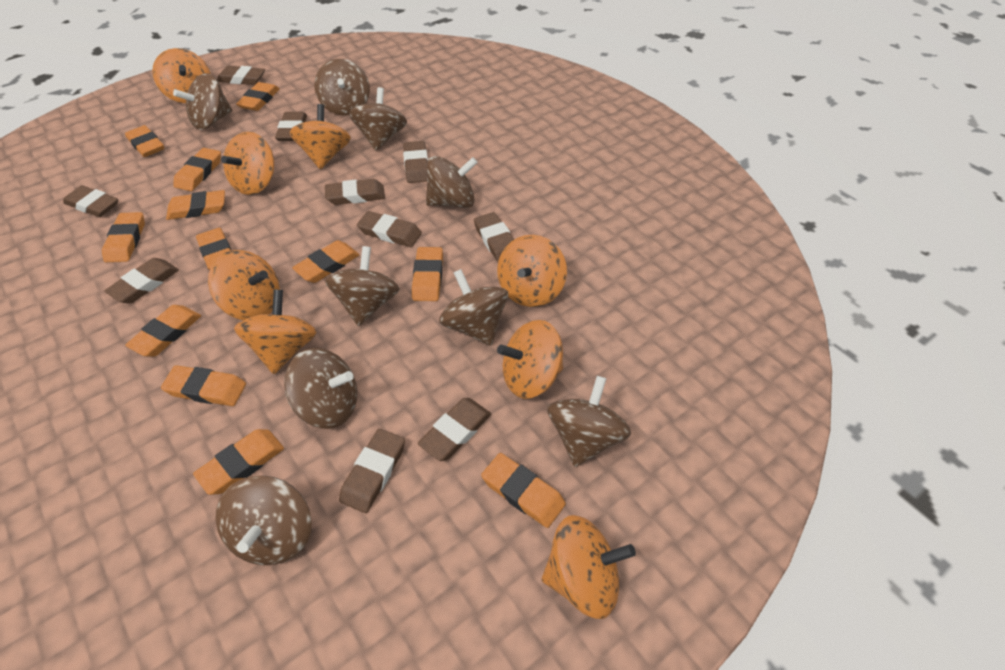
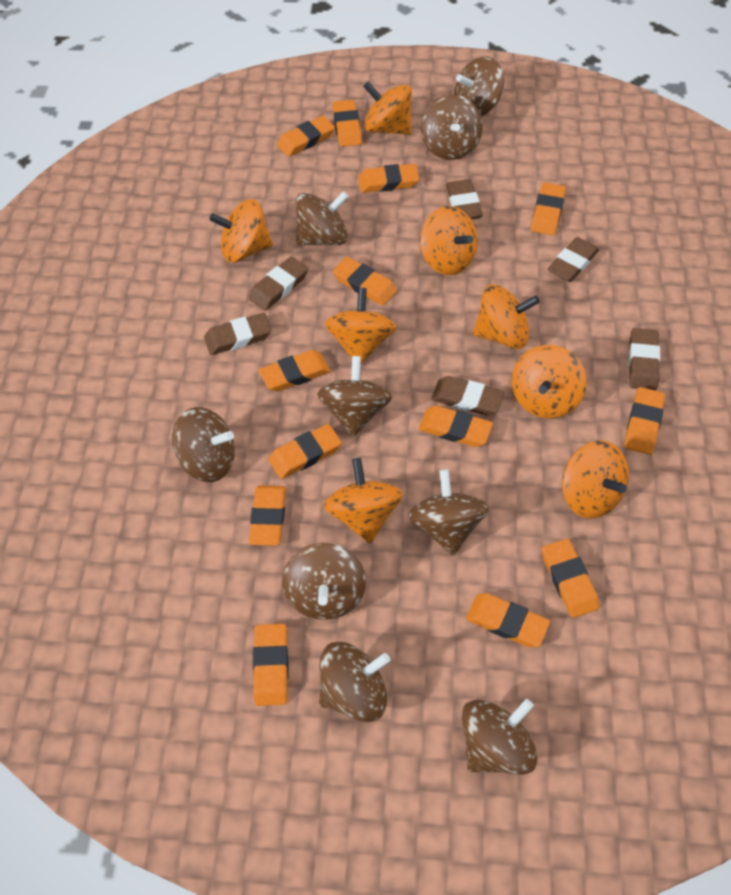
brown eraser: [63,185,118,217] [104,258,179,304] [217,66,265,85] [275,112,307,141] [325,179,385,205] [339,429,405,513] [357,211,422,247] [403,141,428,183] [418,398,491,461] [474,212,514,262] = 10 -> [204,313,272,355] [249,256,308,311] [431,376,505,416] [446,179,483,219] [548,237,599,282] [629,328,660,390] = 6
orange eraser: [102,212,145,262] [125,125,164,157] [125,305,201,357] [161,365,246,406] [166,190,225,220] [173,148,221,191] [193,429,284,495] [196,228,231,270] [236,82,280,111] [292,240,360,283] [412,247,443,301] [481,453,566,528] = 12 -> [249,485,286,546] [253,624,288,706] [259,350,330,392] [268,424,342,479] [277,116,335,157] [332,100,362,147] [333,257,397,306] [358,164,419,193] [419,406,493,447] [466,593,550,647] [531,182,566,235] [542,539,599,618] [624,387,665,455] = 13

